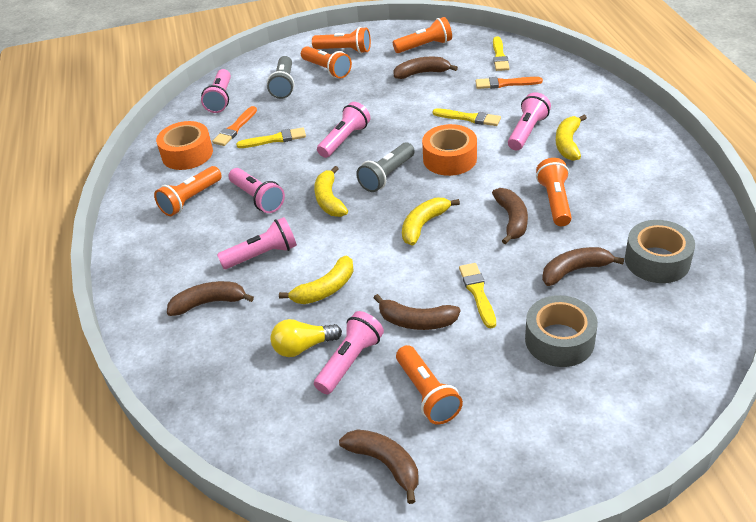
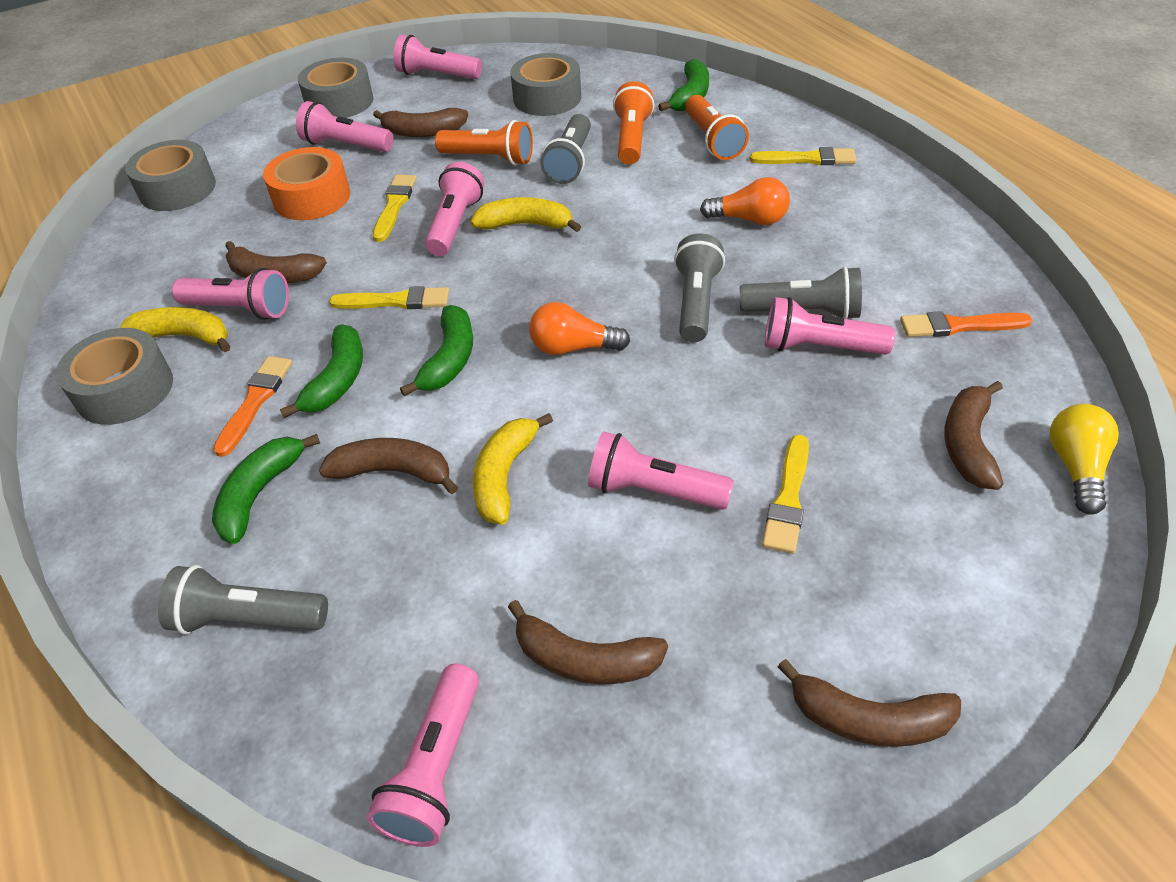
green banana: none = 0 -> [212,434,320,544] [280,324,363,418] [400,305,473,396] [658,59,709,111] = 4
grey flashlight: [267,56,294,99] [356,143,415,192] = 2 -> [158,565,328,634] [540,114,591,184] [674,233,725,342] [740,266,862,319] = 4
grey tape: [525,295,598,367] [625,220,695,283] = 2 -> [56,328,173,425] [125,140,216,211] [298,58,374,118] [510,53,581,116] = 4
orange flashlight: [154,166,222,216] [301,46,352,79] [312,27,371,54] [393,17,452,53] [396,345,463,424] [536,158,572,226] = 6 -> [435,120,533,165] [613,81,654,165] [685,95,749,160] = 3
orange light bulb: none = 0 -> [529,302,630,355] [700,177,790,225] = 2
orange tape: [156,121,213,170] [422,124,477,176] = 2 -> [263,147,350,220] = 1
pink flashlight: [201,69,231,113] [217,217,297,269] [229,168,285,213] [314,311,384,394] [317,102,371,158] [508,92,551,151] = 6 -> [172,268,289,320] [296,101,393,152] [366,664,479,847] [393,35,482,79] [425,162,484,256] [588,431,734,510] [765,297,895,355] = 7
yellow banana: [279,255,354,304] [314,166,348,217] [402,198,460,246] [556,115,587,161] = 4 -> [119,307,230,352] [470,197,581,232] [473,413,553,525] = 3

